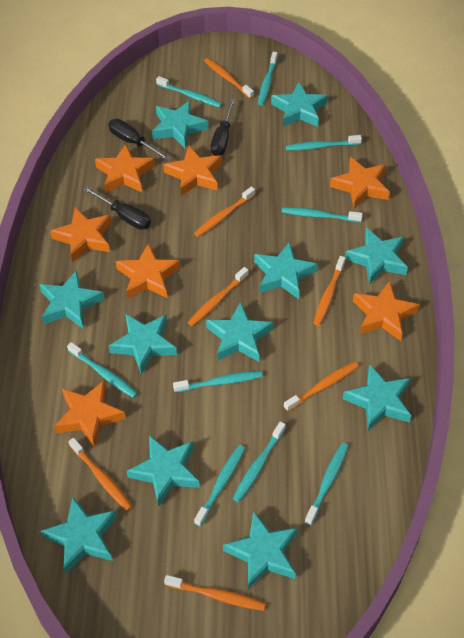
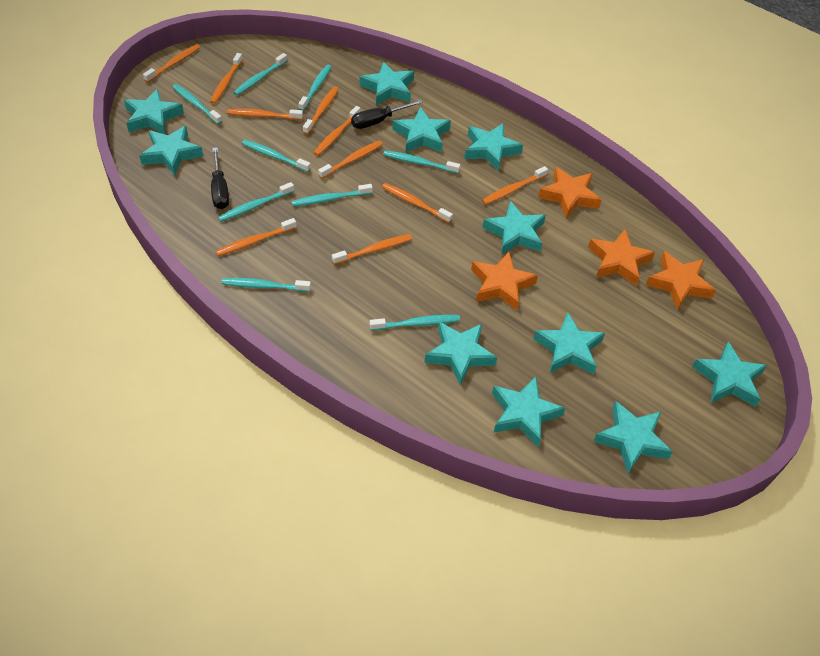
black screwdriver: [83,186,151,230] [108,119,171,160] [211,99,235,156] = 3 -> [211,147,229,209] [351,99,423,129] = 2
orange star: [50,207,112,263] [54,380,126,448] [95,143,155,193] [116,243,180,299] [163,146,222,196] [330,157,390,208] [353,280,420,341] = 7 -> [471,252,538,310] [538,167,602,219] [588,229,655,286] [646,251,716,310] = 4
orange toothbrush: [69,438,132,511] [164,575,266,611] [188,267,249,326] [194,187,255,237] [204,58,254,99] [284,361,359,411] [314,256,346,326] = 7 -> [143,44,200,82] [210,53,243,104] [215,218,297,256] [227,109,303,120] [303,86,339,134] [314,106,360,156] [318,141,383,178] [332,234,412,264] [382,183,453,223] [482,166,548,205] = 10

